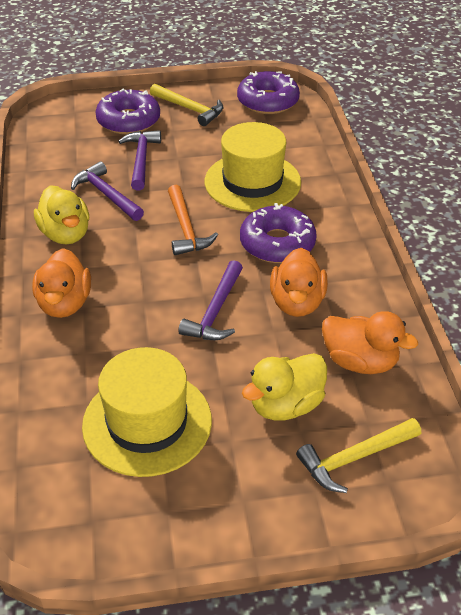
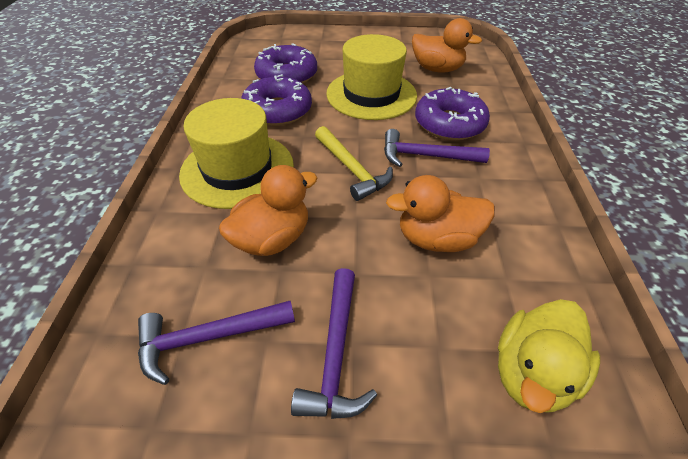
orange hammer: [168,185,218,255] = 1 -> none = 0
yellow duck: [34,185,89,244] [242,353,327,421] = 2 -> [498,299,600,413] = 1
yellow hammer: [150,84,223,126] [296,418,421,493] = 2 -> [315,126,393,201] = 1

